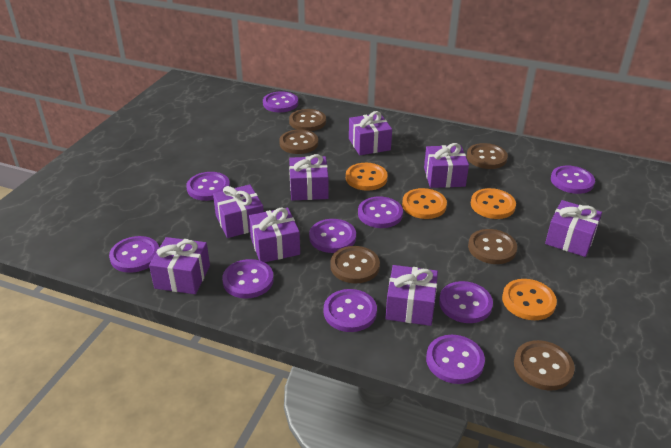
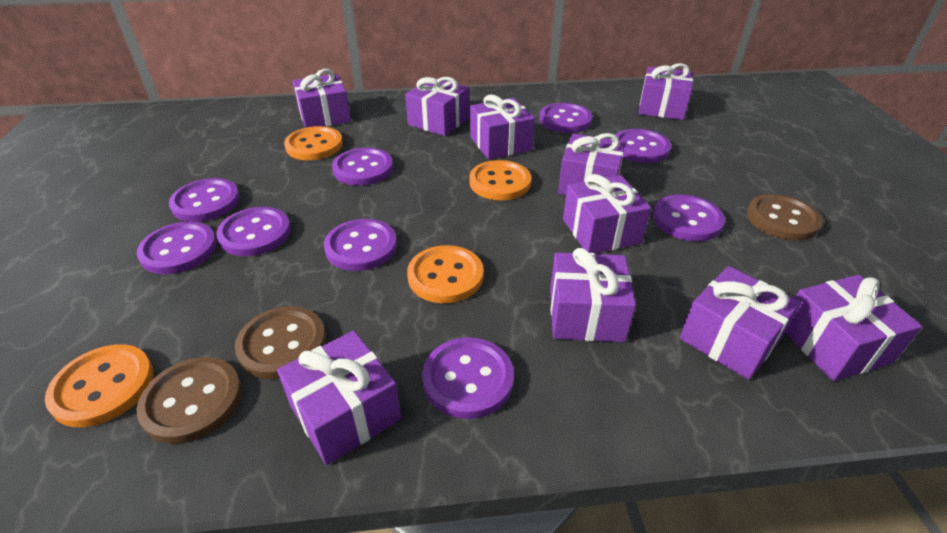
brown button: [279,130,318,154] [289,109,326,131] [330,246,380,283] [467,143,508,169] [468,229,517,264] [514,340,575,391] = 6 -> [136,357,242,444] [235,306,326,379] [747,194,822,241] = 3
purple button: [109,236,159,273] [186,172,230,201] [222,259,274,299] [263,91,298,112] [309,219,356,253] [324,289,377,332] [358,196,403,228] [426,335,485,384] [439,281,493,323] [551,166,595,194] = 10 -> [136,222,217,274] [169,178,240,222] [216,207,291,256] [324,219,397,271] [332,148,393,185] [422,337,514,419] [539,103,593,133] [615,129,671,163] [653,194,725,241] = 9
purple gift: [149,237,210,294] [213,184,264,238] [249,208,300,262] [289,154,328,200] [349,111,392,155] [385,265,438,326] [424,143,469,188] [545,200,602,257] = 8 -> [277,330,401,465] [292,69,351,128] [405,77,469,136] [470,95,535,159] [550,248,636,342] [558,133,625,195] [563,174,651,253] [639,63,693,120] [680,266,801,380] [785,275,922,381] = 10

